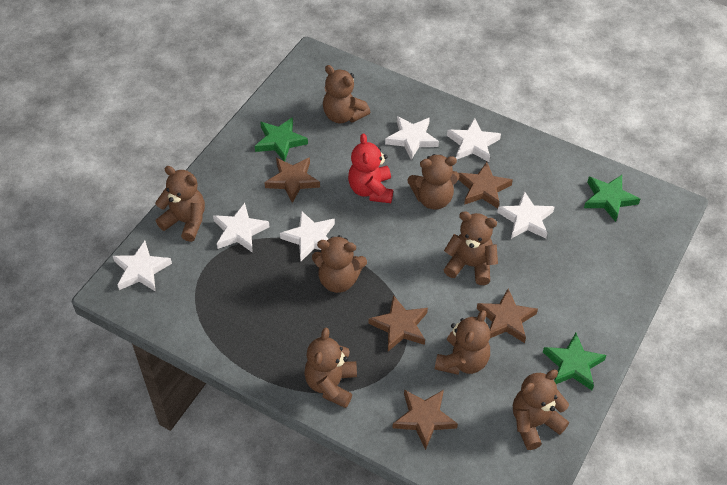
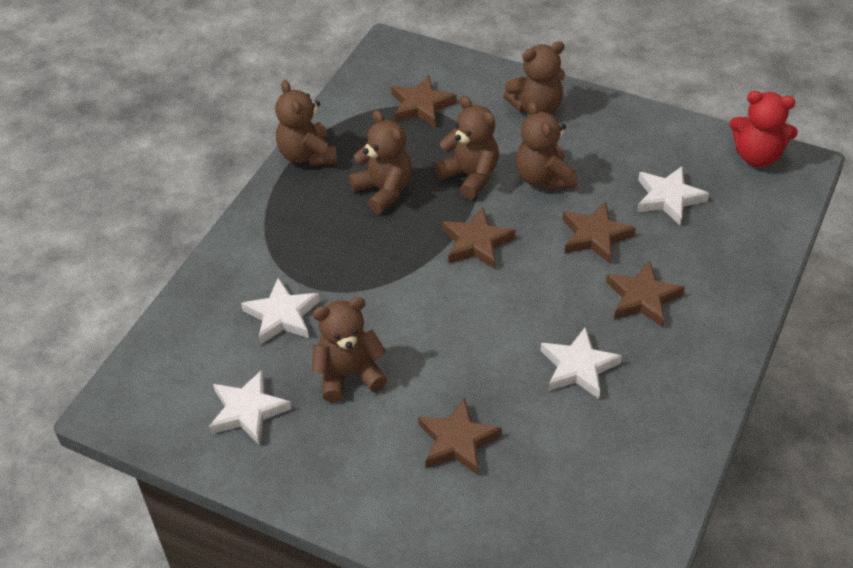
brown teddy bear: [155,166,205,242] [304,328,357,408] [312,235,367,293] [323,65,370,123] [408,154,459,209] [435,310,490,375] [444,211,498,285] [513,369,569,450] = 8 -> [275,80,337,167] [312,297,387,403] [349,110,412,214] [435,96,499,199] [504,41,565,114] [516,101,577,190] = 6
green star: [255,117,308,161] [543,333,607,390] [584,175,640,222] = 3 -> none = 0
white star: [113,241,172,292] [213,203,269,253] [280,210,335,261] [385,116,439,160] [447,118,501,162] [497,191,554,239] = 6 -> [209,370,292,445] [241,278,320,345] [541,327,622,399] [637,166,709,225] = 4

